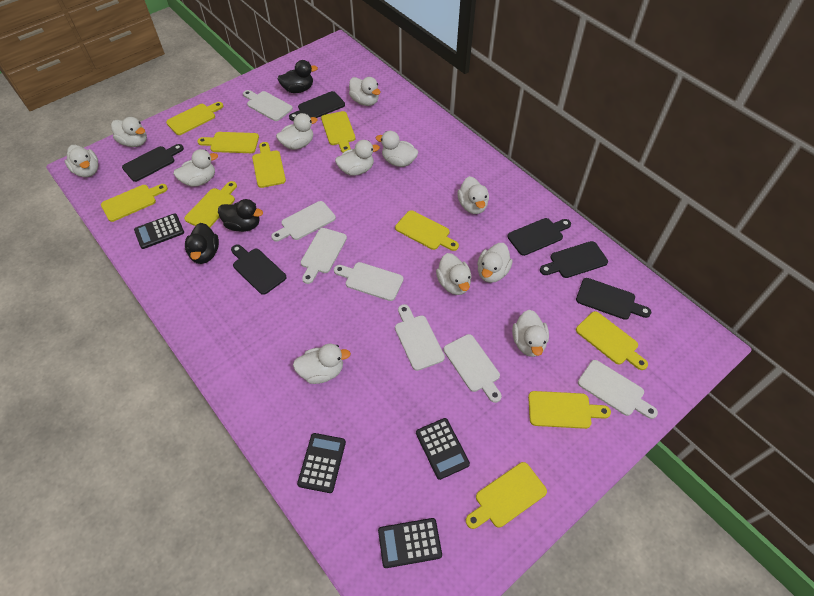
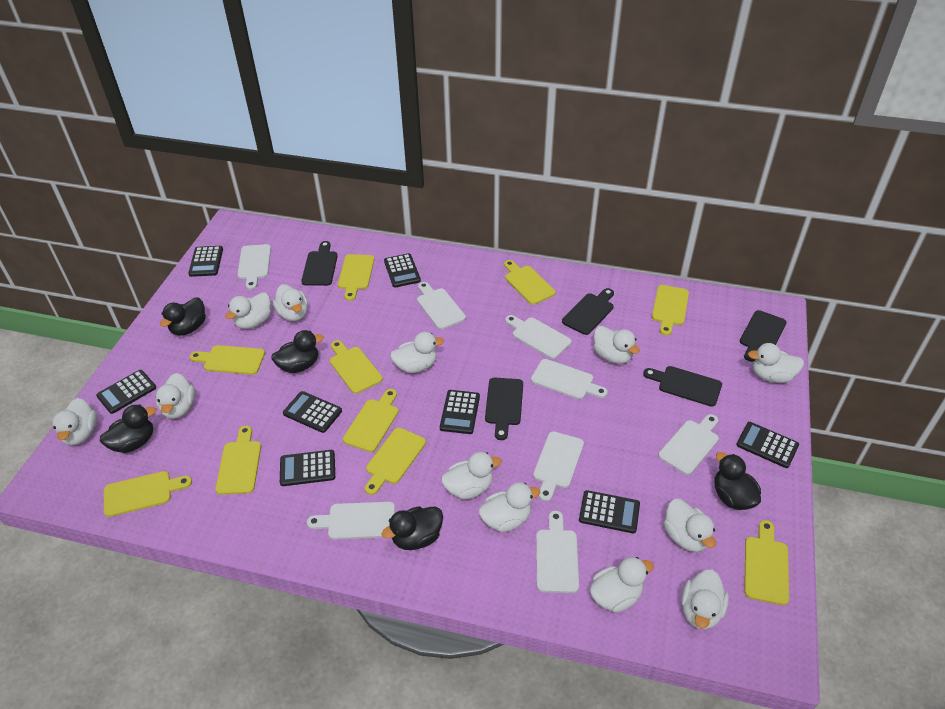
black calculator: [134,213,184,249] [297,433,346,493] [378,518,442,568] [416,418,470,480] = 4 -> [96,370,156,414] [188,246,223,277] [280,450,335,486] [283,391,342,433] [384,253,421,288] [440,390,480,434] [579,490,640,533] [736,422,799,468] = 8
black cutting board: [122,144,184,182] [231,244,287,295] [289,91,345,121] [507,218,571,256] [540,241,608,278] [576,278,651,320] = 6 -> [301,241,338,286] [485,378,523,440] [562,288,614,335] [643,366,722,407] [740,310,786,362] = 5
black duck: [185,223,219,264] [218,199,263,232] [277,60,318,93] = 3 -> [100,404,156,453] [160,297,206,336] [271,330,324,373] [382,506,443,550] [714,452,761,510] = 5
white cutting board: [243,90,293,121] [271,201,336,242] [301,228,347,284] [334,262,404,301] [395,304,445,371] [444,334,502,403] [578,360,658,419] = 7 -> [237,244,271,290] [307,502,395,539] [417,282,466,330] [505,315,572,359] [531,359,608,399] [533,431,584,502] [536,510,579,593] [658,414,719,475] = 8

